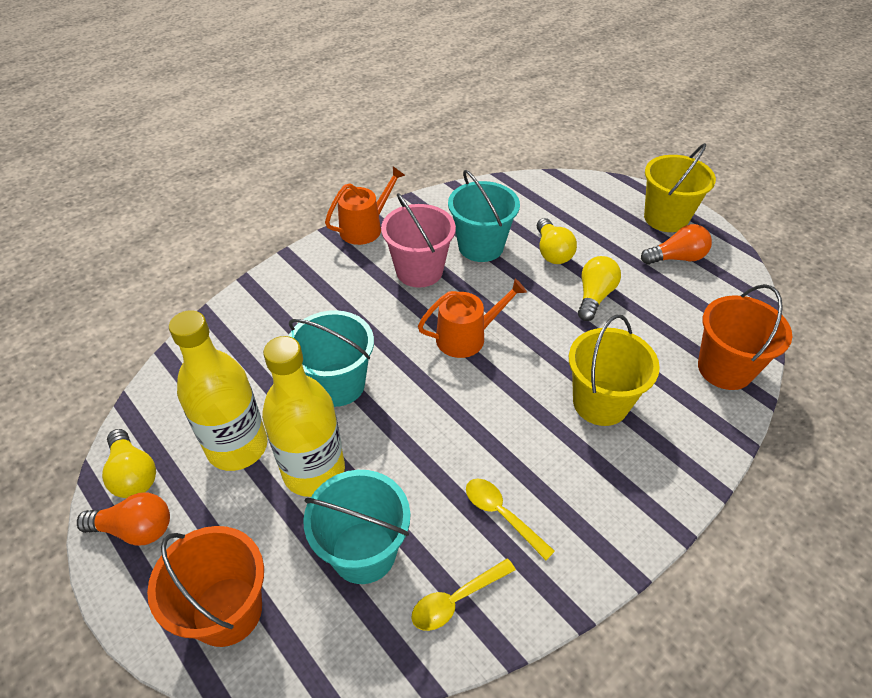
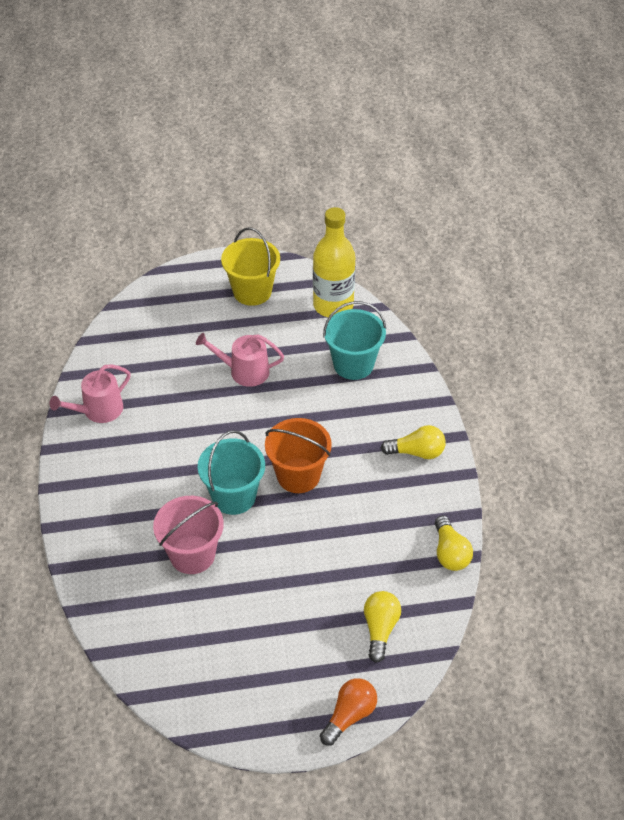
orange bucket: [147,526,264,647] [698,284,792,390] = 2 -> [265,418,332,493] = 1
orange light bulb: [77,493,170,546] [641,224,712,265] = 2 -> [320,678,377,746] = 1
orange watering can: [325,167,405,245] [418,279,527,358] = 2 -> none = 0
pink watering can: none = 0 -> [49,364,131,423] [196,333,284,387] = 2
turquoise bucket: [289,310,374,407] [303,470,410,584] [448,170,520,262] = 3 -> [198,430,265,515] [323,301,386,380] = 2
yellow bottle: [169,310,267,471] [262,336,345,497] = 2 -> [313,207,355,317] = 1
yellow bucket: [569,315,660,426] [644,143,716,232] = 2 -> [221,227,280,306] = 1
yellow spoon: [411,558,516,631] [466,479,555,560] = 2 -> none = 0

